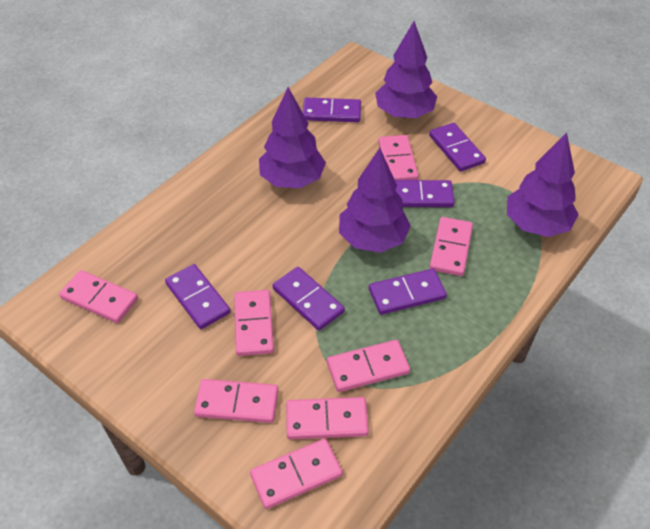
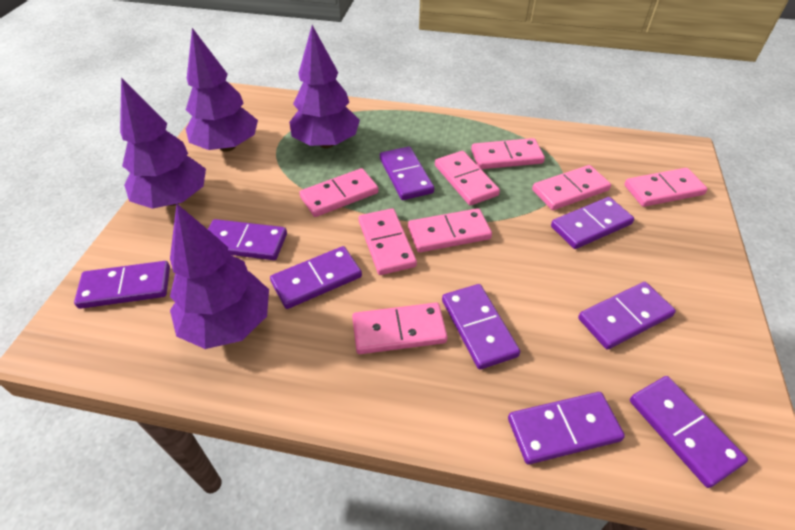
purple domino: [165,264,231,329] [272,267,345,331] [303,98,361,122] [369,269,447,315] [395,180,455,207] [429,123,486,172] = 6 -> [74,261,170,309] [208,219,287,260] [270,246,362,309] [380,146,434,200] [442,284,520,370] [508,392,625,464] [551,197,634,249] [578,282,676,350] [630,376,748,488] = 9

